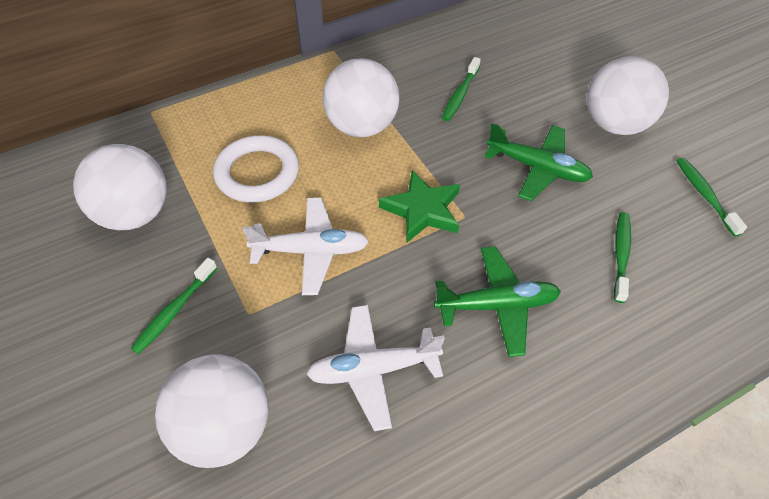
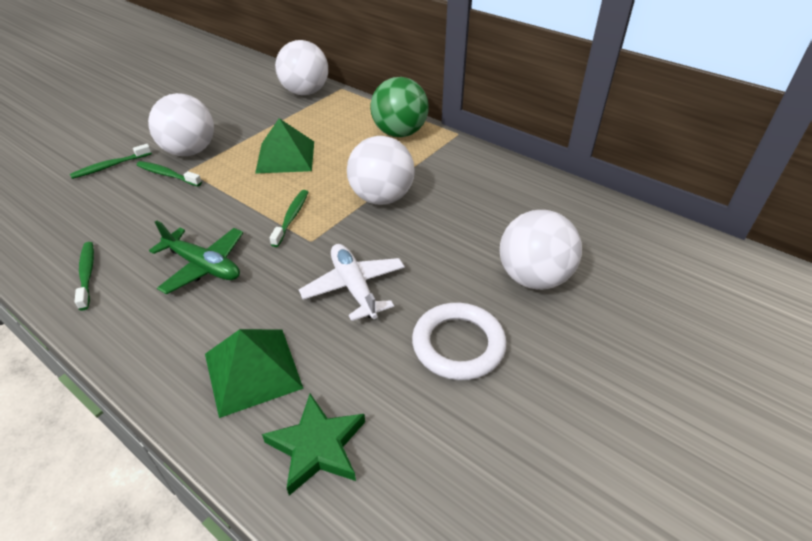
green ball: none = 0 -> [370,77,429,137] = 1
green plane: [434,246,561,357] [484,123,593,201] = 2 -> [149,220,243,294] = 1
green pyramid: none = 0 -> [205,329,304,418] [255,118,314,174] = 2
white plane: [242,198,369,295] [306,305,445,431] = 2 -> [299,244,405,321] = 1

